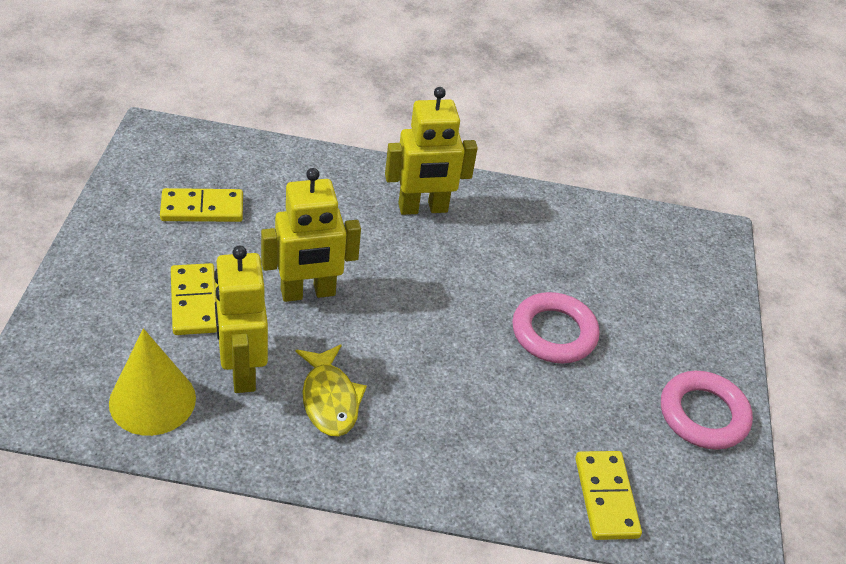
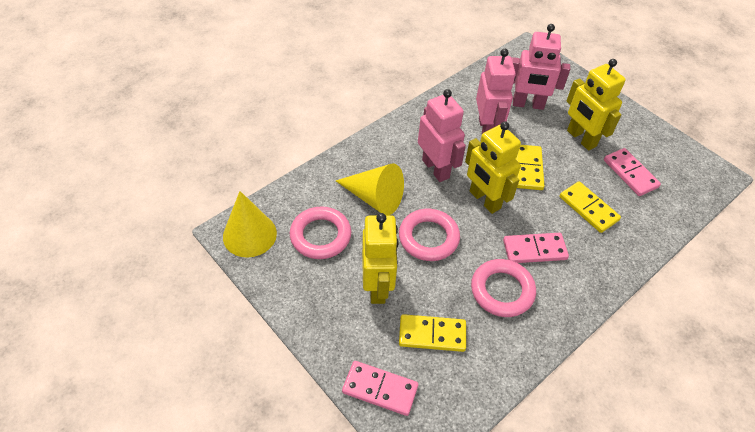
pink domino: none = 0 -> [342,361,418,416] [503,233,569,263] [604,148,661,196] = 3
pink ring: [512,292,600,363] [661,371,753,450] = 2 -> [290,207,351,259] [399,209,460,261] [471,259,536,317] = 3
pink robot: none = 0 -> [418,89,466,182] [476,49,516,134] [512,24,570,110] = 3
yellow cone: [109,328,196,436] = 1 -> [223,191,277,258] [336,164,404,215] = 2
yellow fish: [295,344,367,437] = 1 -> none = 0

